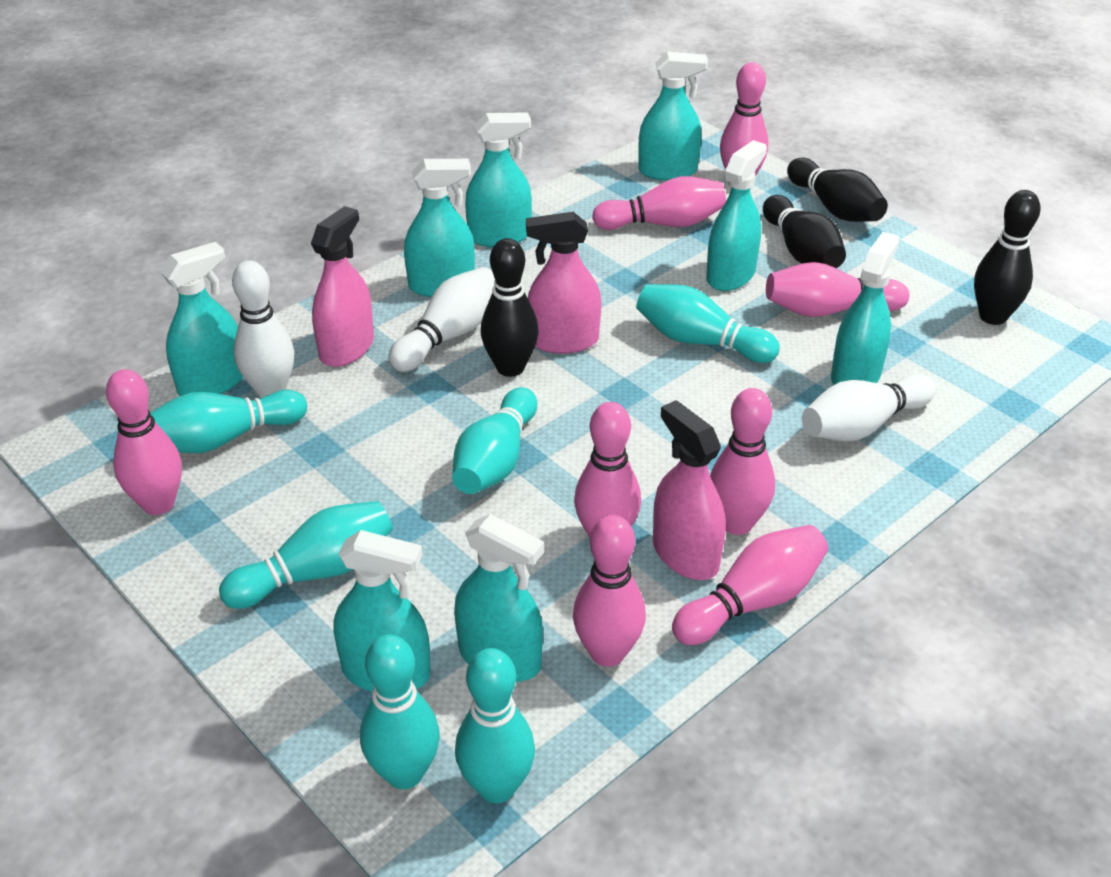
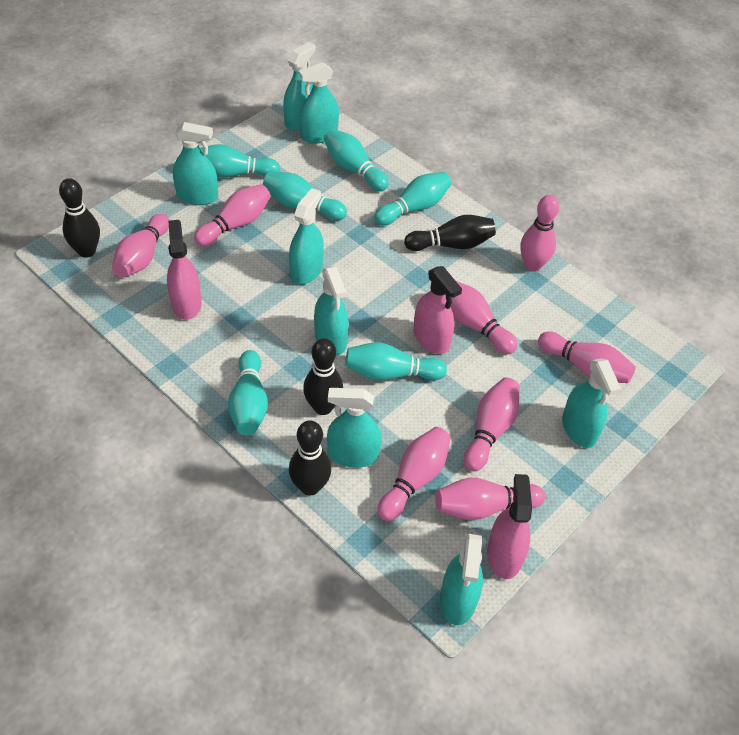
white bowling pin: [232,260,294,398] [388,267,495,372] [802,374,936,441] = 3 -> none = 0

